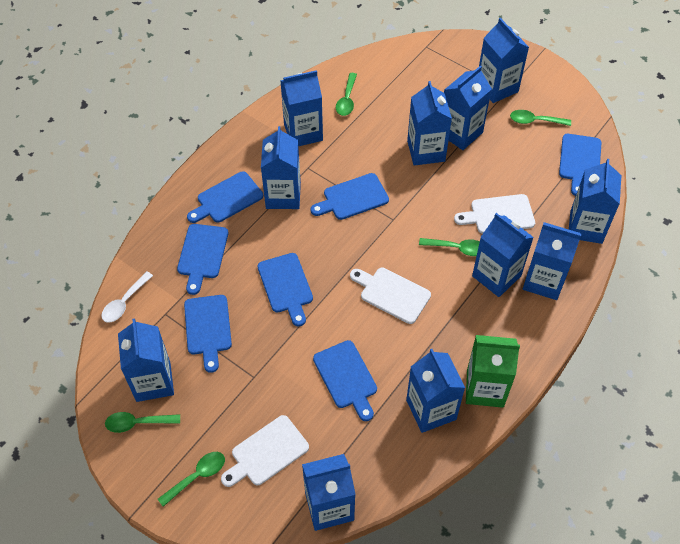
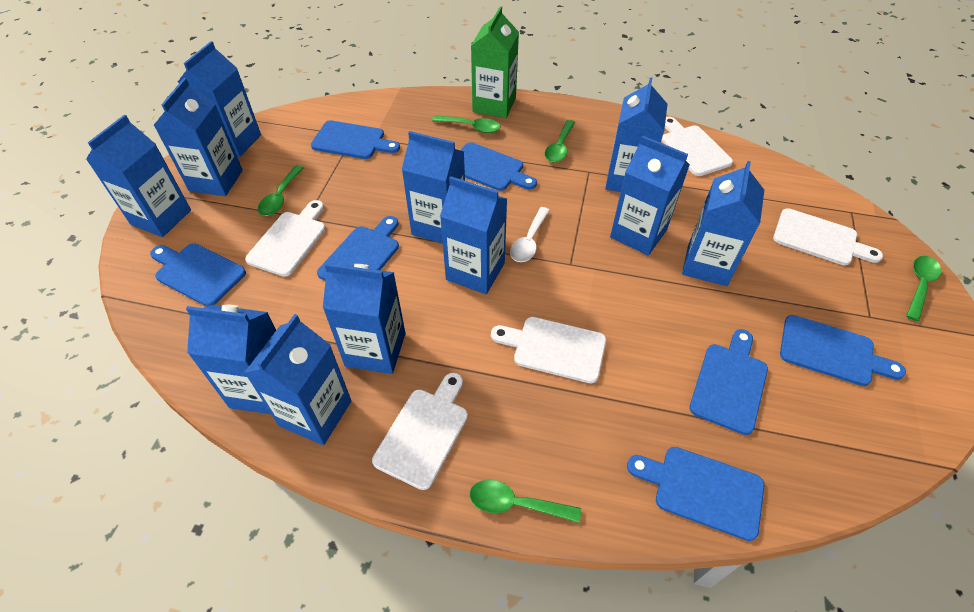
white cutting board: [221,415,309,487] [350,268,431,324] [454,194,535,234] = 3 -> [245,200,326,277] [372,373,468,490] [491,317,606,383] [662,117,733,176] [773,208,883,265] = 5

